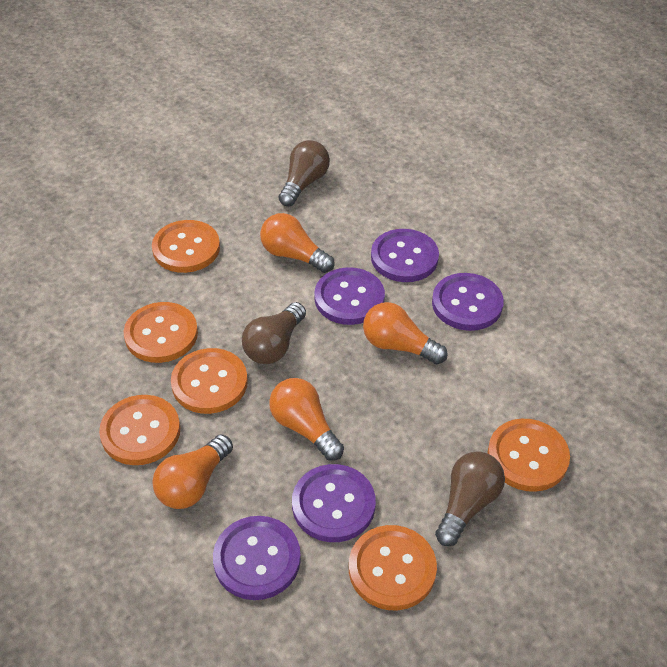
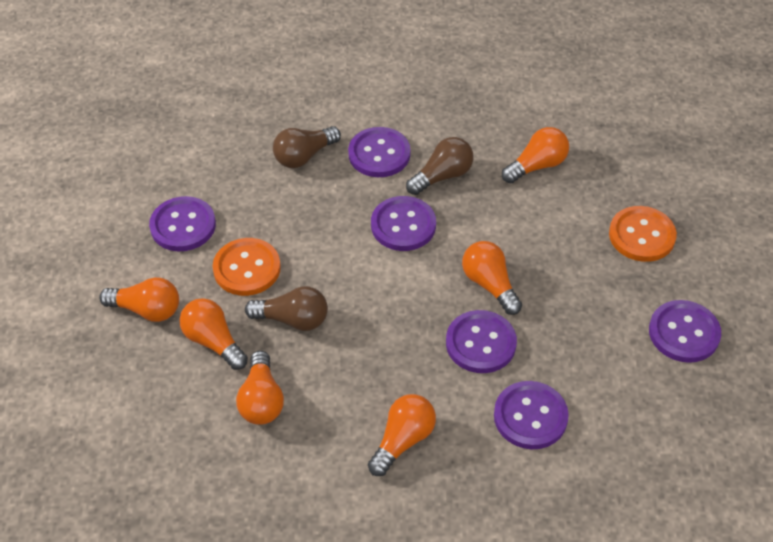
orange button: [99,395,180,465] [124,302,198,363] [152,220,220,273] [171,348,248,414] [349,525,437,610] [488,419,570,492] = 6 -> [213,238,281,296] [609,206,677,262] = 2
orange light bulb: [152,434,233,509] [260,213,335,273] [269,378,344,461] [363,302,447,364] = 4 -> [99,277,179,322] [179,298,248,370] [236,351,284,425] [368,394,436,476] [462,241,522,315] [502,127,569,183] = 6
purple button: [213,516,301,600] [292,464,376,542] [314,267,385,325] [371,229,439,282] [432,273,504,331] = 5 -> [149,196,216,251] [348,127,411,177] [371,196,436,251] [446,310,517,373] [494,381,569,449] [649,300,721,363] = 6

